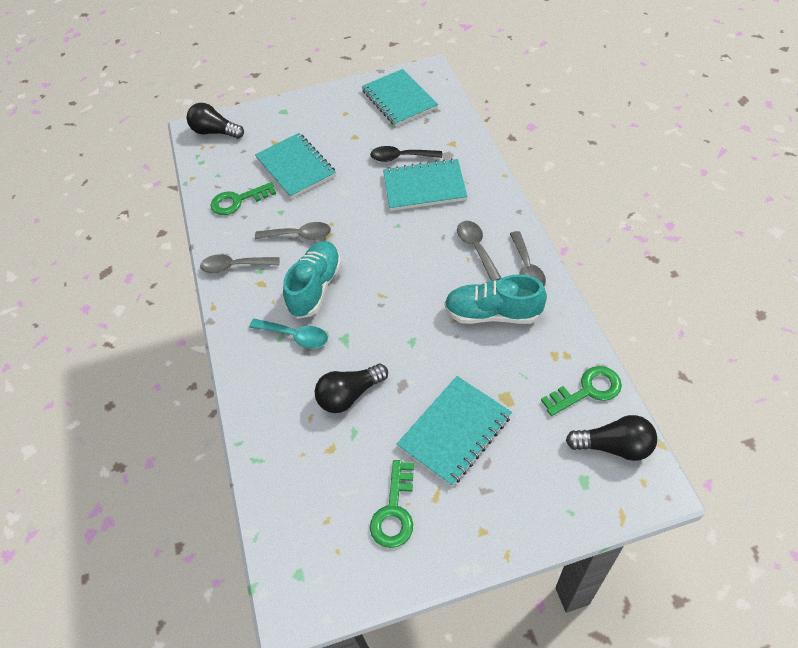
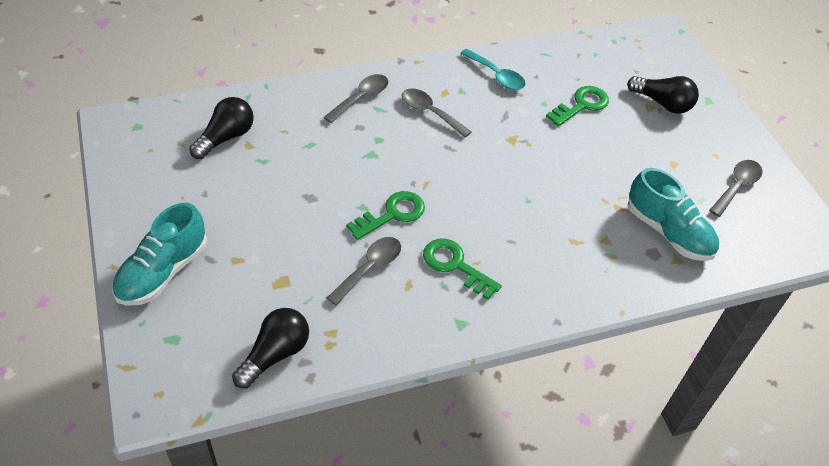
black spoon: [370,146,442,162] = 1 -> none = 0
turquoise notebook: [255,133,336,199] [362,69,438,126] [383,158,467,211] [397,376,512,487] = 4 -> none = 0

